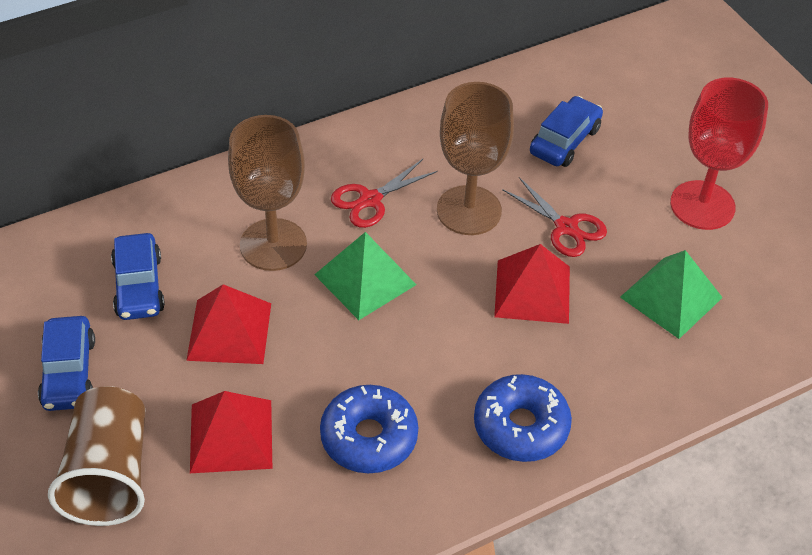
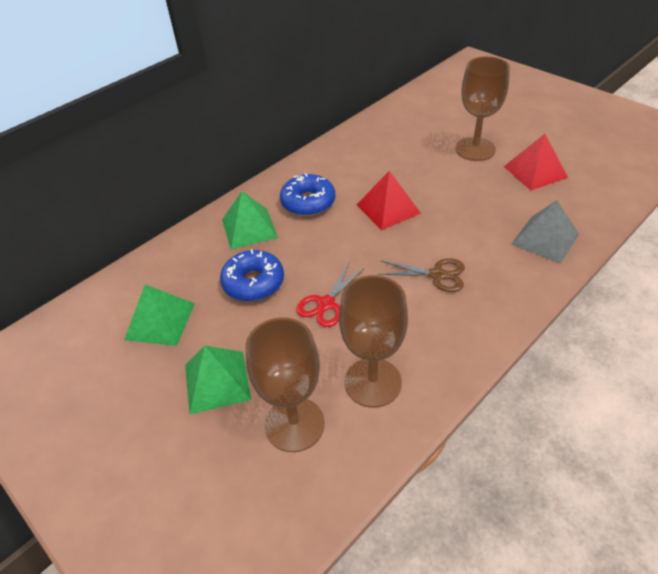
blue car: [38,316,95,411] [111,233,165,320] [530,96,603,167] = 3 -> none = 0
brown cup: [48,386,146,526] = 1 -> none = 0
brown goblet: [228,115,307,271] [437,82,514,235] = 2 -> [245,317,325,452] [339,275,408,408] [455,56,510,161] = 3
brown scissors: none = 0 -> [378,258,465,292] = 1
green pyramid: [314,232,417,320] [620,250,723,339] = 2 -> [124,284,195,346] [185,346,251,414] [222,191,278,249] = 3
grey pyramid: none = 0 -> [511,200,579,264] = 1
red goblet: [670,78,768,230] = 1 -> none = 0
red pyramid: [186,284,271,364] [190,391,272,473] [494,244,570,324] = 3 -> [356,171,421,230] [504,134,568,190] = 2
red scissors: [331,159,438,228] [502,177,607,257] = 2 -> [296,264,365,327] = 1

